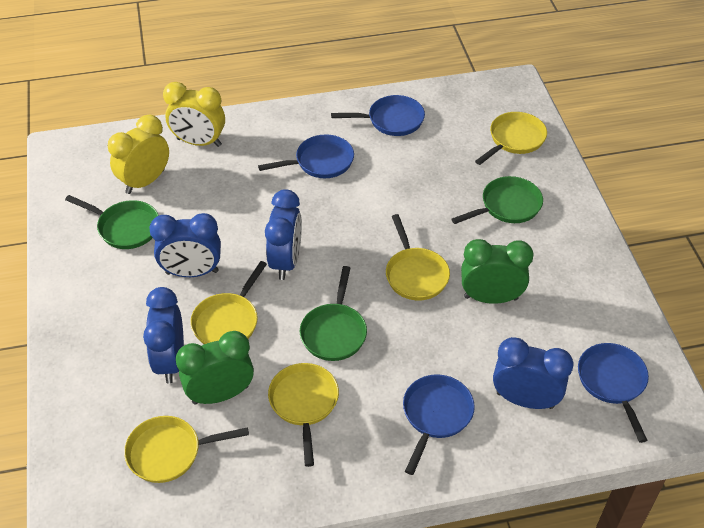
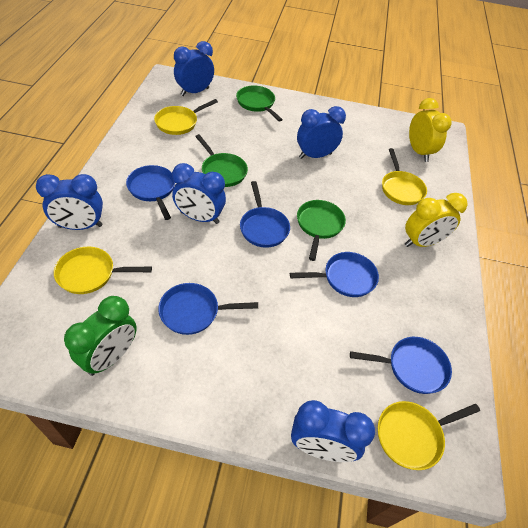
blue clock: [143,287,184,384] [149,213,221,277] [265,189,302,280] [493,337,573,409] = 4 -> [36,174,103,230] [172,163,226,224] [174,41,214,96] [291,400,375,462] [297,106,346,159] = 5
blue pan: [258,134,354,178] [331,95,425,136] [403,374,475,475] [578,343,649,443] = 4 -> [126,165,175,220] [158,283,258,335] [240,181,290,248] [290,252,379,297] [350,337,452,394] = 5
green clock: [176,331,254,405] [461,239,534,304] = 2 -> [64,296,137,376] = 1
yellow pan: [124,416,249,483] [190,261,267,344] [268,363,339,467] [386,214,450,300] [475,112,547,165] = 5 -> [54,247,152,294] [154,99,218,135] [378,401,480,470] [382,148,427,205] = 4

